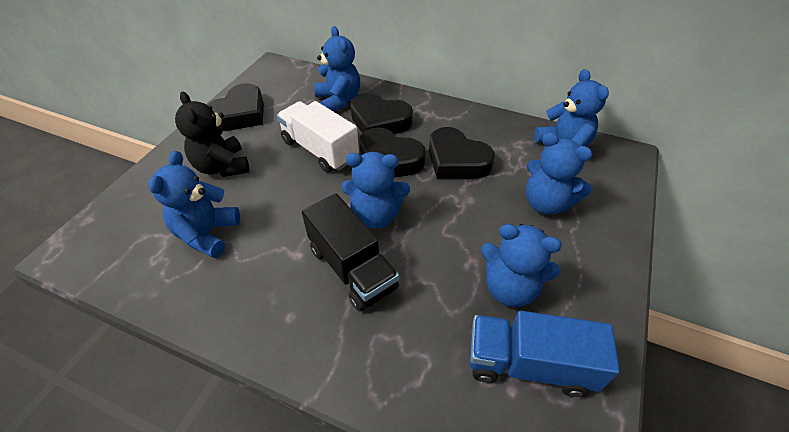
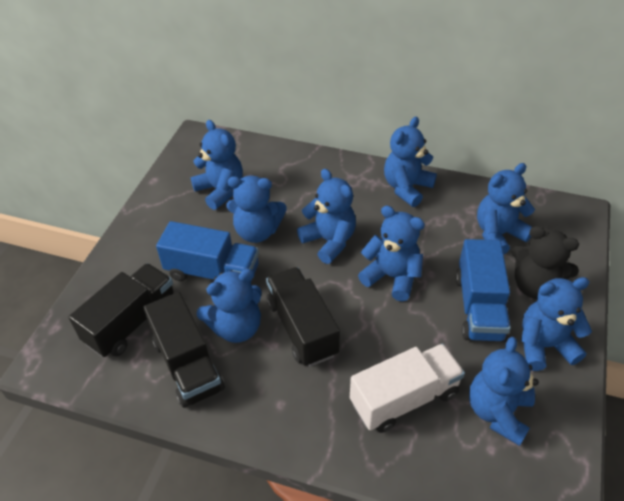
black heart: [208,83,264,131] [350,93,413,134] [359,127,426,177] [429,127,495,179] = 4 -> none = 0
black truck: [302,193,399,311] = 1 -> [69,263,174,358] [144,292,225,408] [266,267,340,367] = 3
blue teddy bear: [148,151,240,258] [314,26,360,112] [342,152,410,229] [481,224,562,307] [526,132,592,215] [534,69,609,146] = 6 -> [190,120,243,210] [197,269,262,343] [226,175,287,243] [297,169,356,264] [358,206,425,302] [384,117,437,207] [469,337,539,446] [477,163,535,254] [521,277,592,371] = 9
blue truck: [469,311,620,397] = 1 -> [156,221,259,283] [455,239,511,342] = 2

